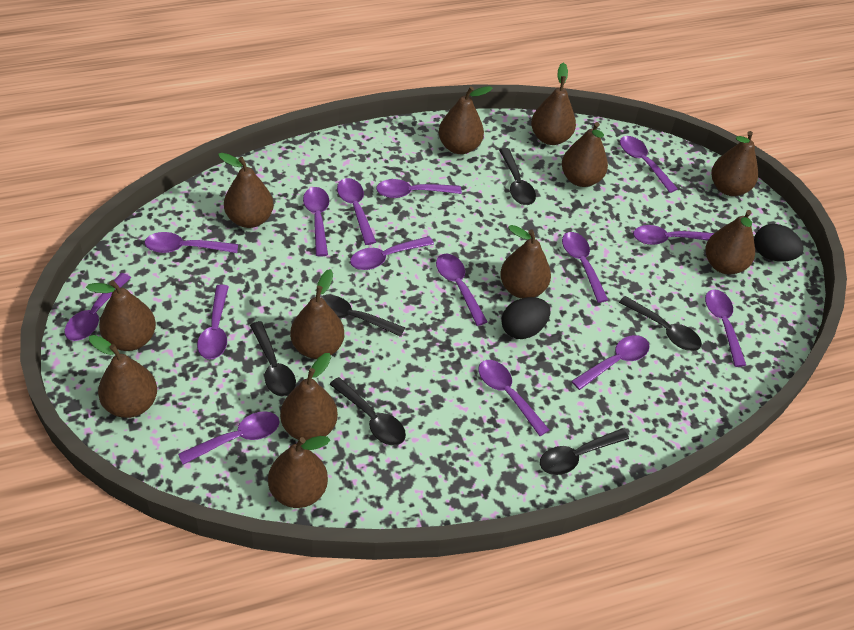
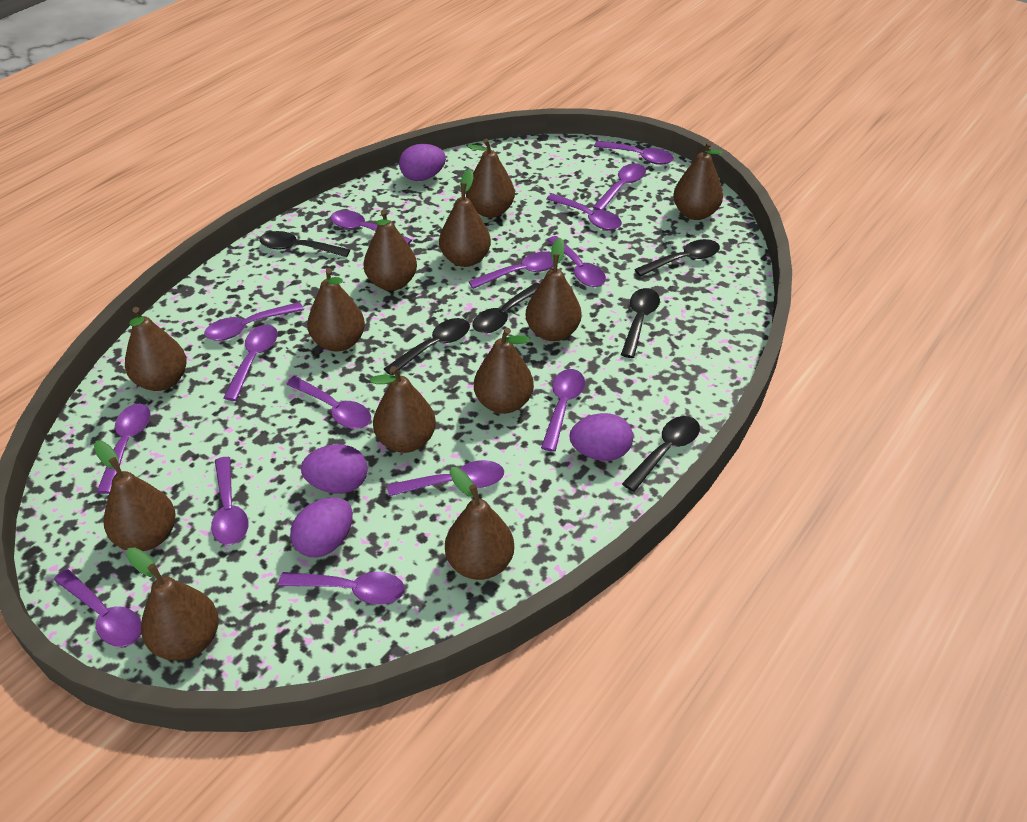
black egg: [501,297,551,339] [754,224,804,262] = 2 -> none = 0
purple egg: none = 0 -> [290,497,353,558] [301,444,368,494] [399,144,446,181] [570,413,633,461] = 4

